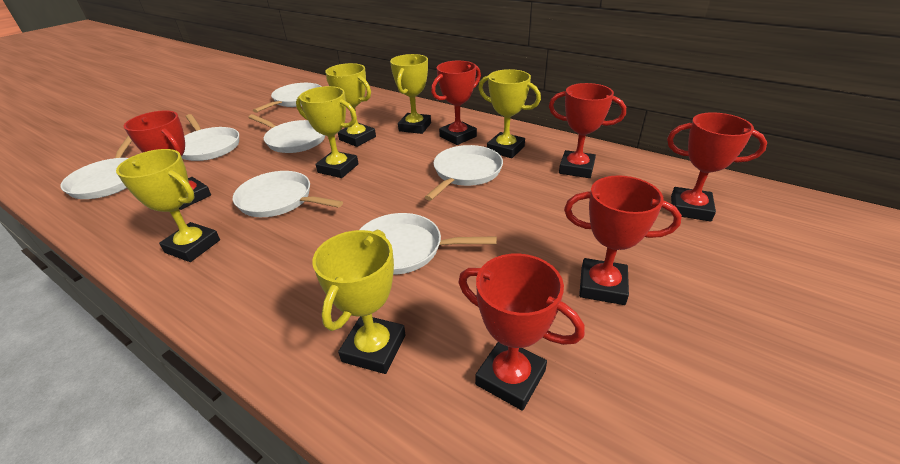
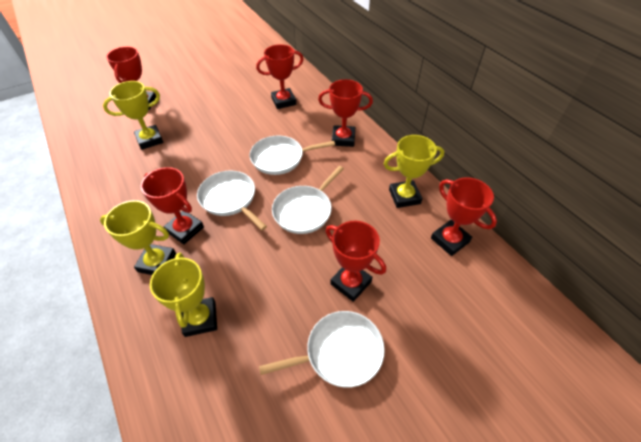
white pan: [60,136,132,199] [181,114,239,161] [233,171,343,217] [248,114,325,153] [253,83,322,113] [359,213,497,275] [425,145,503,201] = 7 -> [197,170,267,230] [250,136,335,175] [259,311,385,388] [272,166,344,234] = 4
yellow trophy: [116,149,220,262] [296,86,359,178] [313,230,406,374] [325,63,376,147] [390,54,431,134] [478,69,541,158] = 6 -> [100,200,176,275] [103,81,164,150] [150,253,217,337] [384,135,444,208] = 4

